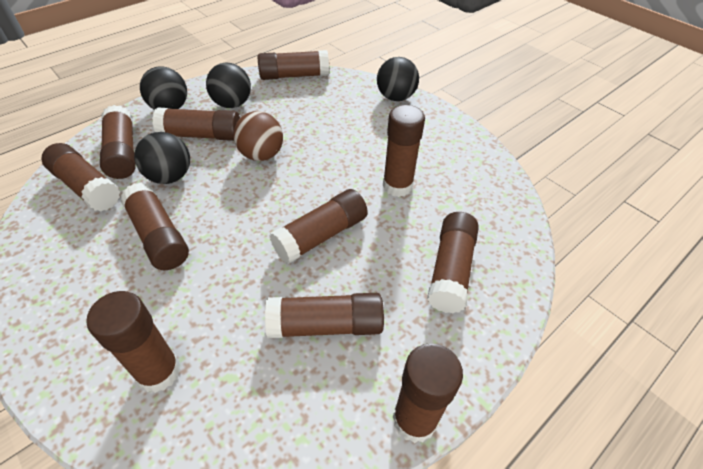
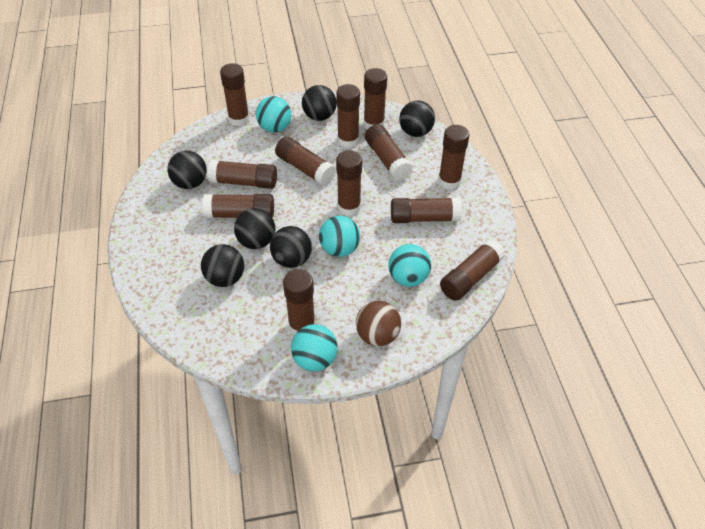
black ball: [134,132,190,184] [140,66,187,110] [206,63,251,108] [377,57,419,101] = 4 -> [168,151,207,189] [201,244,244,287] [234,208,275,249] [270,226,312,268] [302,85,337,121] [399,101,435,137] = 6
brown glue stick: [42,143,120,212] [86,291,181,393] [100,105,136,179] [120,183,189,270] [152,107,240,141] [258,50,329,80] [265,293,384,338] [269,189,368,264] [383,105,425,197] [393,343,463,443] [427,212,479,313] = 11 -> [202,194,274,218] [208,160,277,189] [220,63,250,126] [275,136,336,186] [283,269,315,335] [336,84,360,148] [336,150,362,216] [364,68,387,130] [365,124,413,181] [391,197,462,223] [438,125,469,190] [440,239,505,301] = 12
turquoise ball: none = 0 -> [256,96,292,133] [291,324,338,371] [319,216,360,257] [388,244,431,287] = 4

